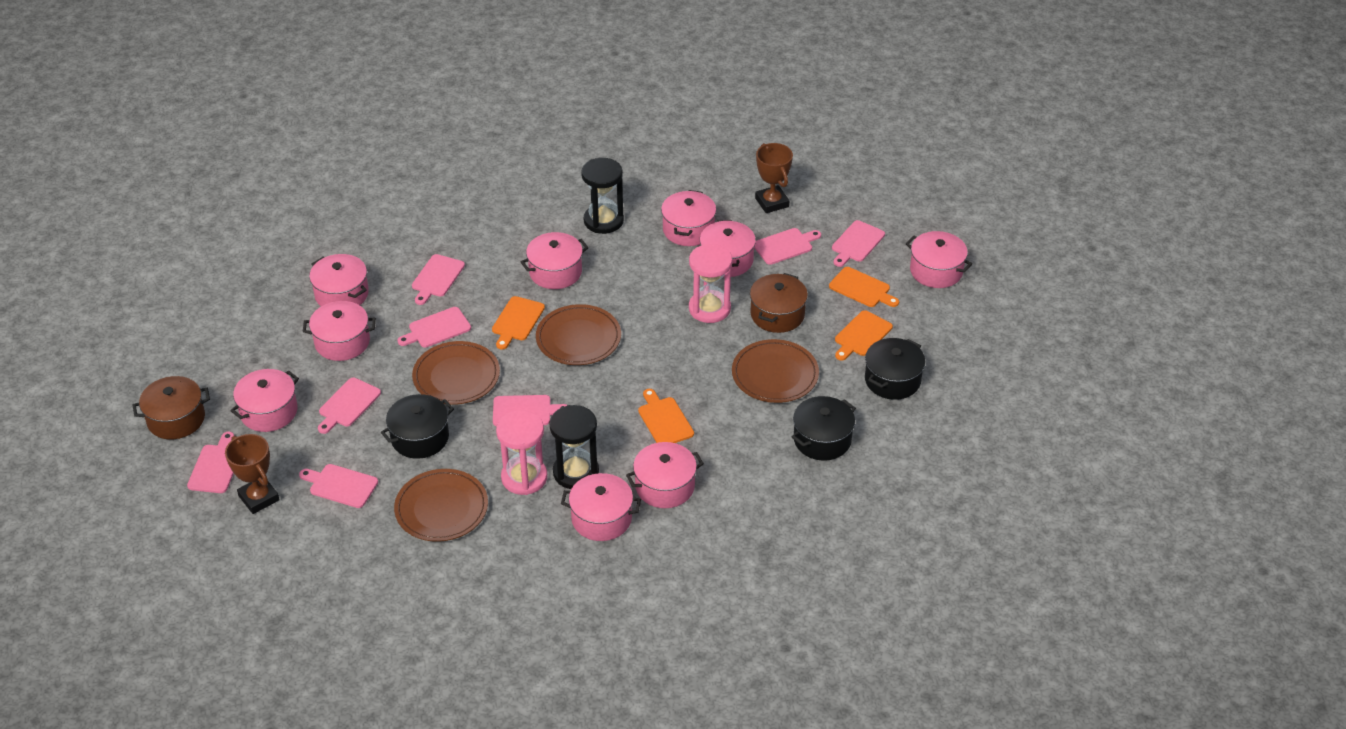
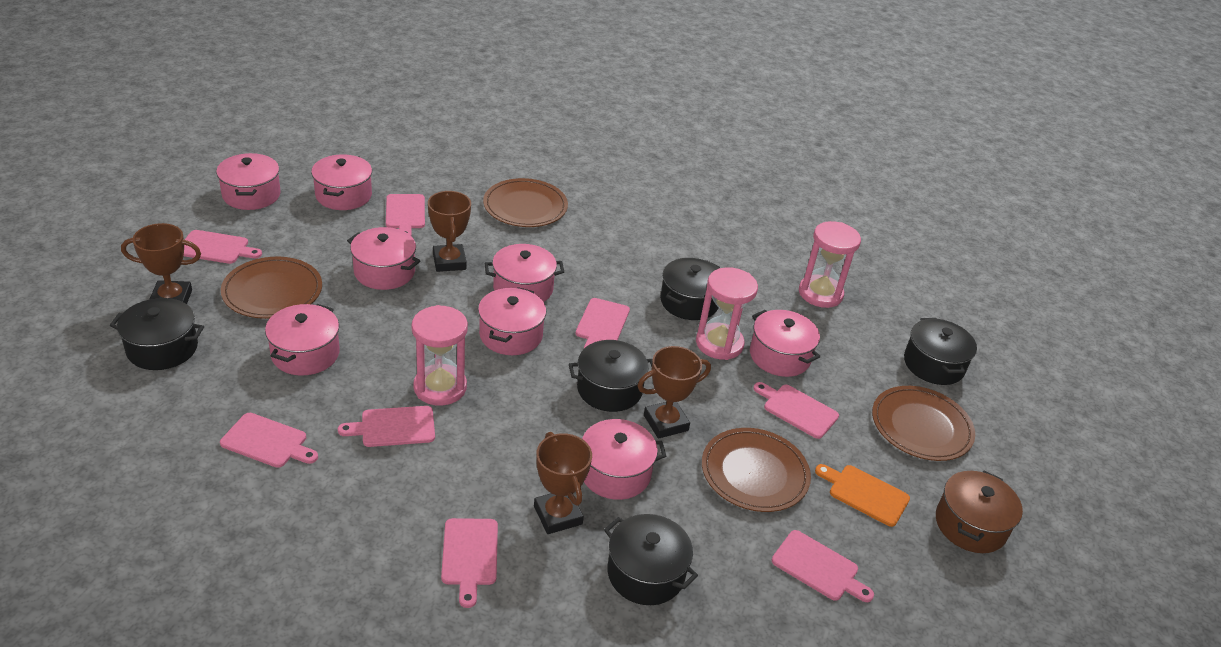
black hourglass: [549,405,599,489] [581,158,624,234] = 2 -> none = 0
black pot: [381,394,454,459] [792,396,856,461] [865,338,926,400] = 3 -> [110,298,204,370] [569,340,653,412] [604,514,698,605] [660,258,720,320] [904,318,977,385] = 5
brown pot: [133,376,210,439] [750,273,808,333] = 2 -> [936,471,1023,553] = 1
brown trophy: [225,434,280,514] [755,143,793,213] = 2 -> [121,223,201,304] [428,191,471,272] [534,432,592,534] [638,346,711,439] = 4
orange cutting board: [492,296,545,350] [638,389,694,443] [829,267,899,307] [835,310,893,361] = 4 -> [815,464,910,527] = 1
pink hourglass: [496,410,547,495] [689,244,732,323] = 2 -> [412,305,468,406] [696,267,758,360] [799,221,861,308] = 3
pink pot: [230,369,299,432] [303,301,376,361] [309,254,369,306] [521,232,588,289] [561,473,641,541] [626,442,704,508] [661,190,716,246] [700,220,756,277] [906,231,972,288] = 9 -> [216,153,281,210] [265,304,340,376] [311,154,372,210] [347,227,420,290] [478,287,546,355] [485,244,564,302] [582,419,666,500] [750,310,820,377] = 8

